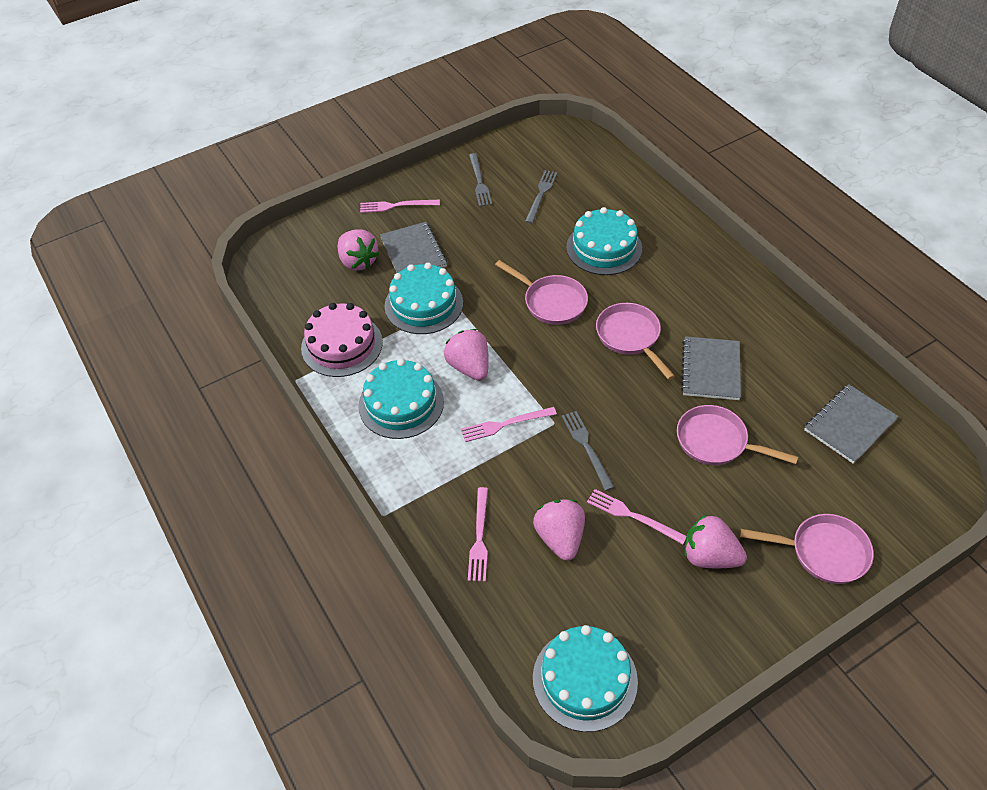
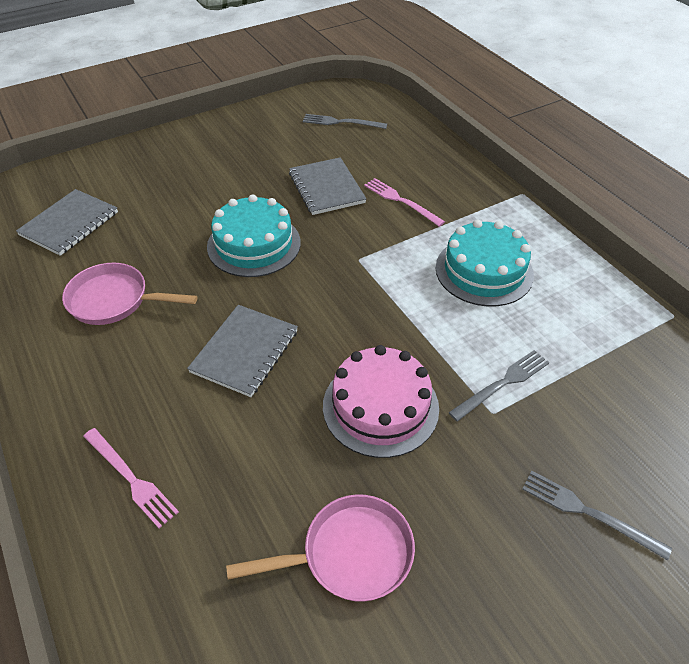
pink fork: [360,200,440,213] [461,407,557,442] [468,487,488,582] [587,489,686,544] = 4 -> [83,428,179,528] [364,178,445,227] = 2
pink pan: [495,260,588,325] [596,303,675,380] [677,405,798,465] [740,514,874,584] = 4 -> [62,263,198,325] [226,494,415,602] = 2
pink strawberry: [338,229,379,270] [444,329,489,380] [533,499,585,561] [684,514,747,568] = 4 -> none = 0
turquoise cake: [358,358,444,439] [385,263,463,334] [533,625,638,732] [566,207,642,275] = 4 -> [207,194,301,277] [436,220,534,306] = 2

